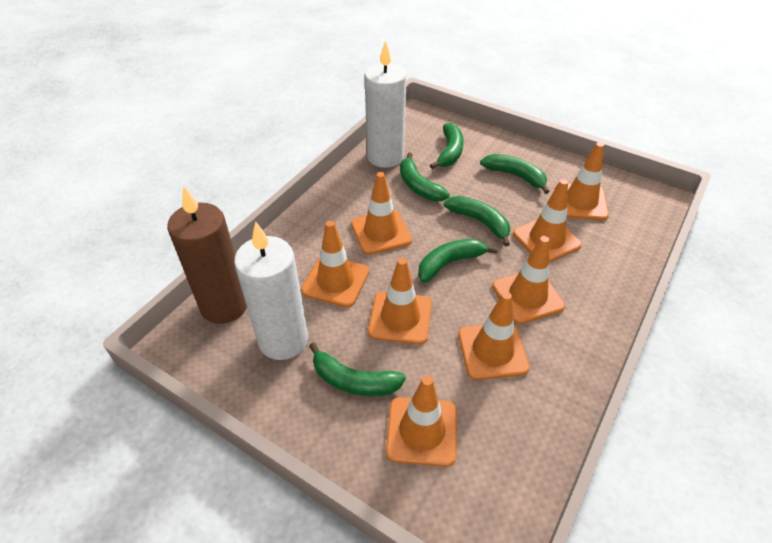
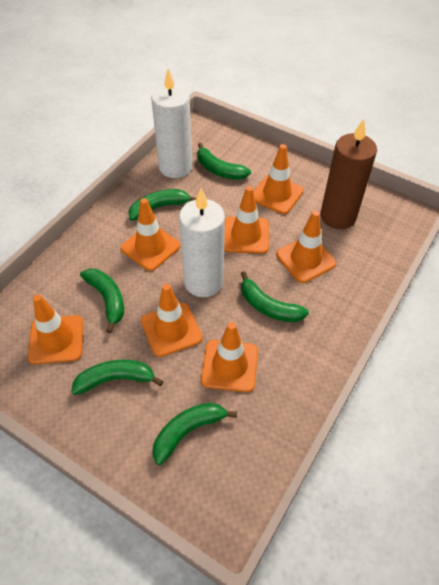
orange traffic cone: [301,221,369,307] [351,172,412,255] [368,258,432,345] [386,376,457,467] [458,292,530,380] [492,236,565,324] [513,179,582,263] [555,142,609,220] = 8 -> [28,294,83,364] [121,198,180,271] [141,284,202,357] [201,322,258,392] [224,186,269,254] [254,144,304,214] [276,211,336,283] = 7

